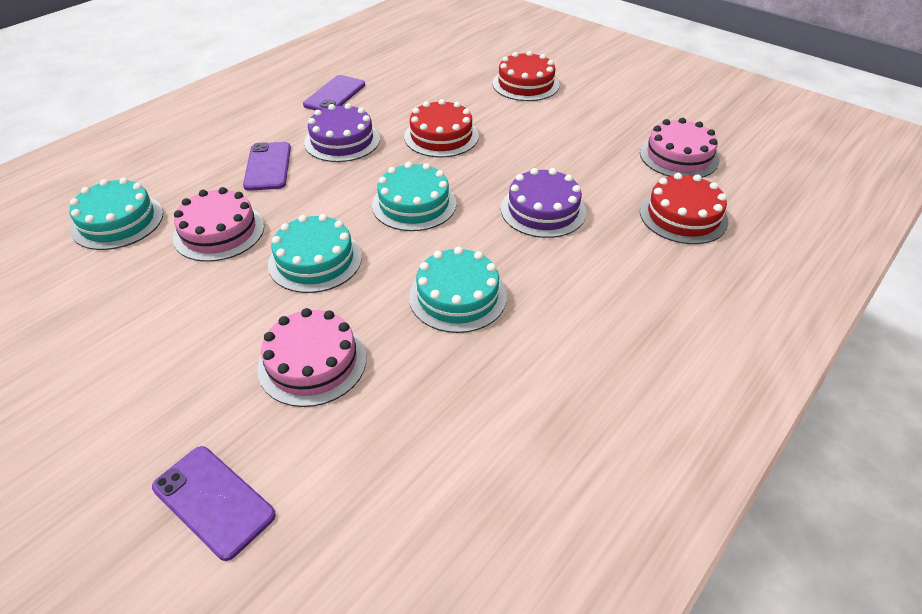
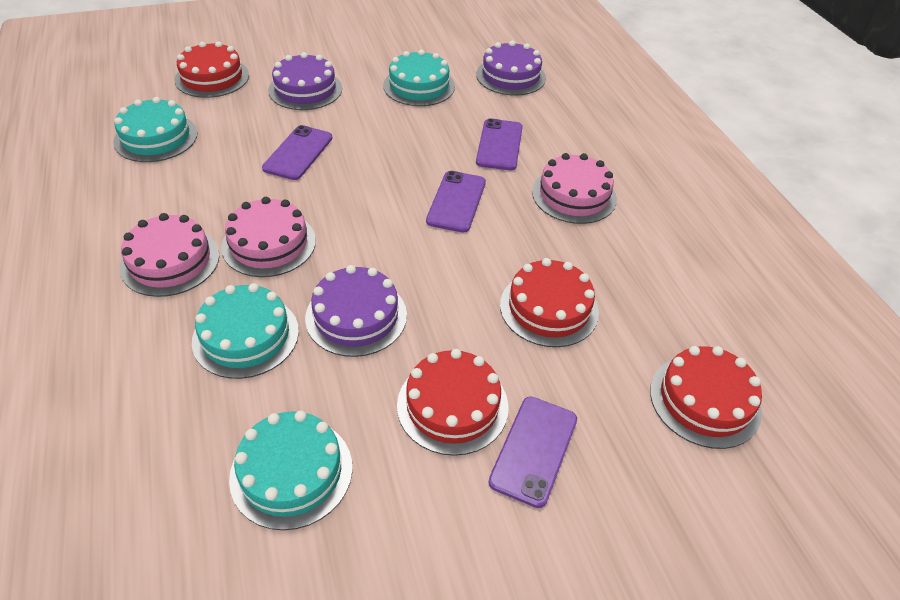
purple cake: [304,103,380,162] [501,168,586,238] = 2 -> [268,52,342,110] [305,265,407,357] [476,41,546,96] = 3
purple phone: [152,446,276,561] [243,142,291,191] [303,75,365,111] = 3 -> [262,125,333,180] [426,171,486,233] [476,118,523,170] [489,397,577,508] = 4
red cake: [404,99,479,157] [493,51,560,101] [640,173,729,244] = 3 -> [175,41,249,98] [397,349,508,456] [500,258,599,347] [650,346,762,449] = 4

